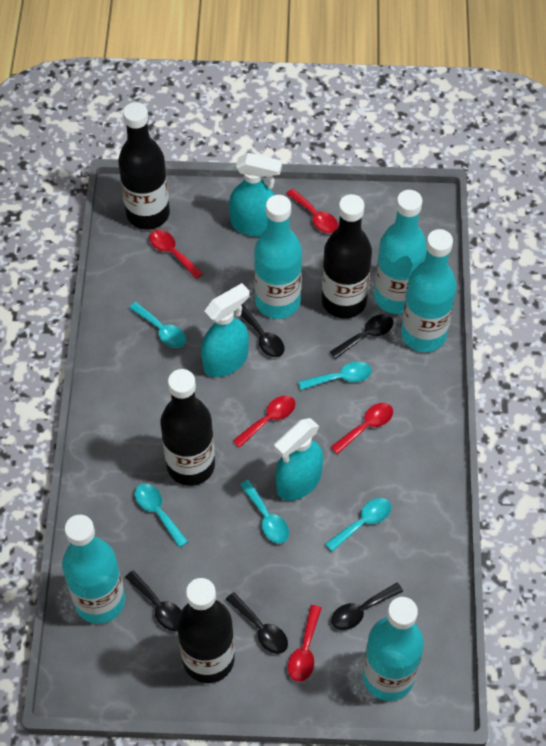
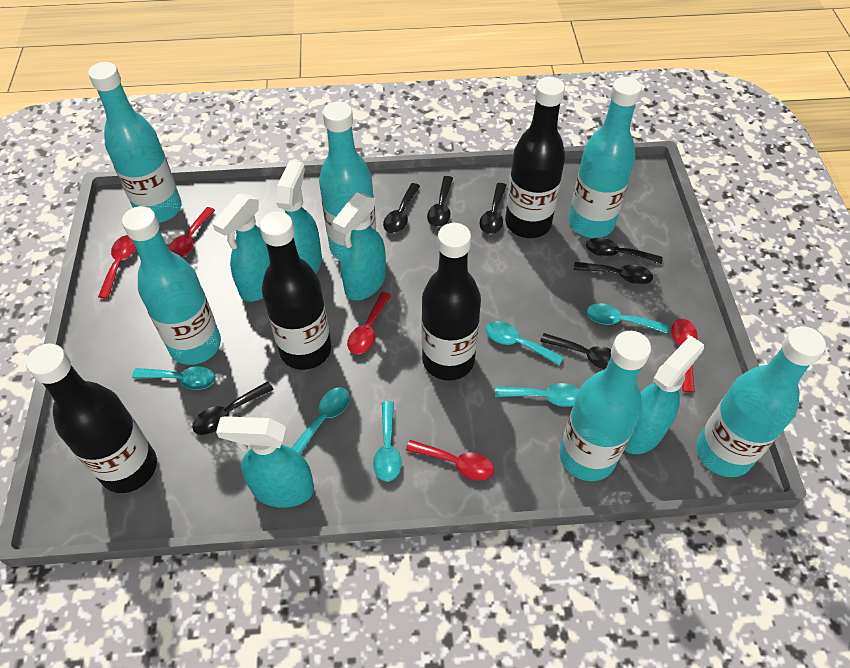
black spoon: [125,570,181,631] [226,592,288,654] [241,305,284,357] [330,314,393,359] [331,583,403,630] = 5 -> [192,381,274,435] [383,183,420,233] [427,176,453,227] [479,183,507,234] [540,333,611,369] [574,262,653,284] [586,238,663,265] = 7
turquoise bottle: [62,515,125,624] [254,195,302,319] [362,597,424,701] [374,190,427,314] [401,229,457,352] = 5 -> [88,62,182,223] [122,206,221,365] [319,102,376,261] [559,331,651,481] [569,77,642,238] [696,326,826,477] = 6
turquoise spoon: [129,302,186,348] [135,484,188,548] [240,480,289,543] [298,361,372,390] [326,498,391,552] = 5 -> [132,367,216,390] [291,387,350,454] [373,401,402,482] [485,321,563,365] [495,383,579,407] [586,303,668,333] = 6
turquoise spray bottle: [201,283,250,377] [229,153,282,237] [274,418,323,501] = 3 -> [212,194,270,302] [216,416,314,508] [276,160,322,273] [333,192,386,300] [624,335,704,454] = 5

